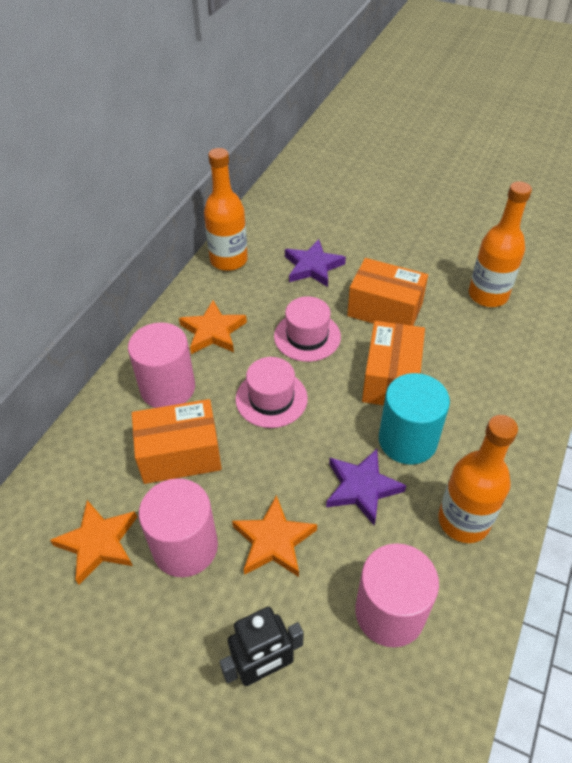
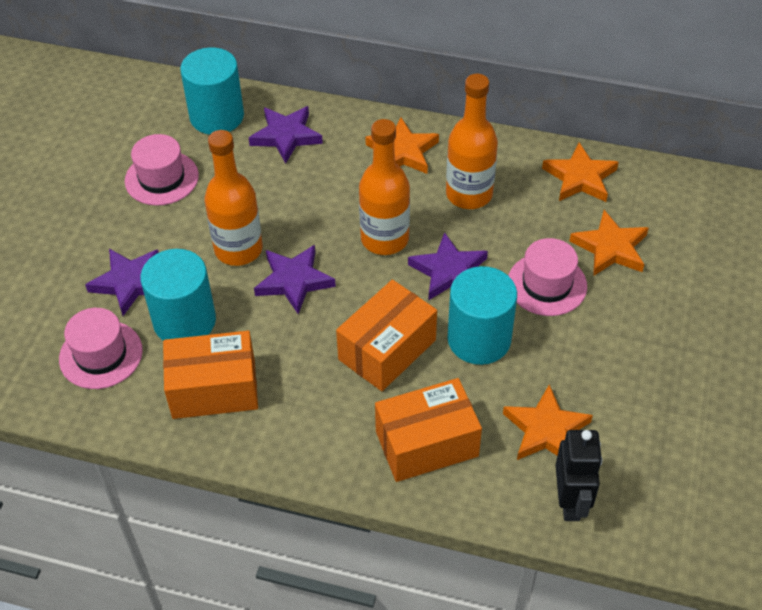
orange star: [50,500,137,585] [179,300,247,354] [232,495,317,577] = 3 -> [365,118,439,174] [503,384,593,460] [542,142,619,202] [569,210,649,276] = 4
pink cylinder: [128,322,195,408] [139,478,218,577] [355,543,439,647] = 3 -> none = 0
pink hat: [236,357,308,428] [274,296,341,362] = 2 -> [59,308,143,389] [125,134,199,206] [508,238,587,316] = 3
purple star: [285,239,346,287] [326,449,407,526] = 2 -> [85,249,159,316] [249,106,323,164] [254,245,336,314] [408,232,488,301] = 4
turquoise cylinder: [379,373,450,465] = 1 -> [140,249,216,340] [180,47,244,135] [447,266,517,365] = 3

